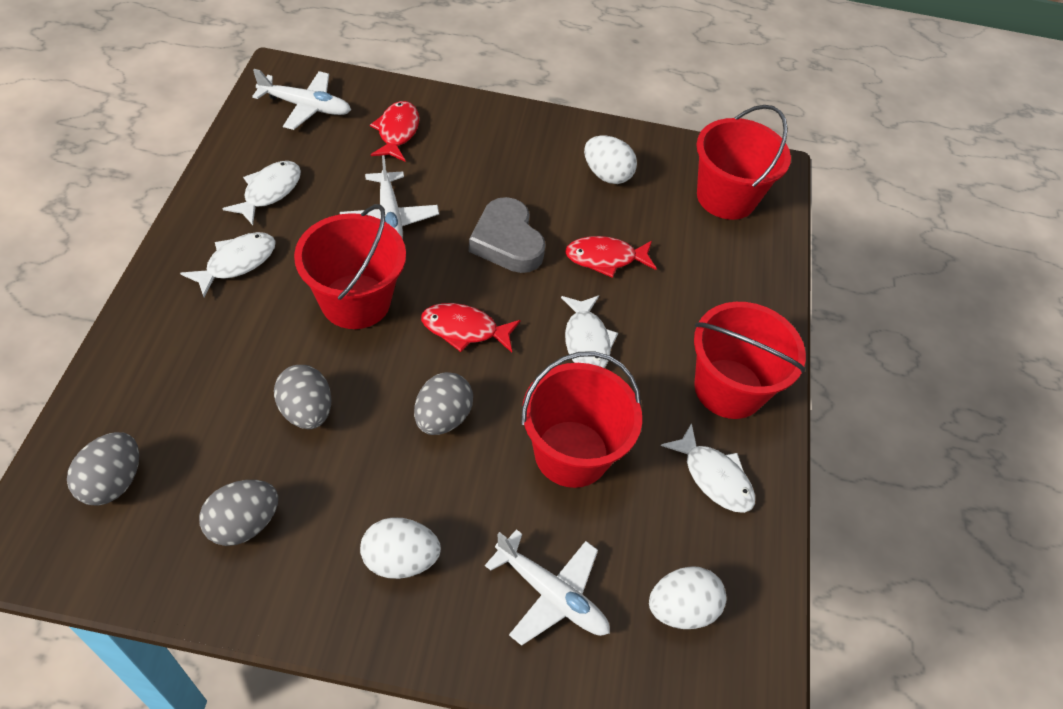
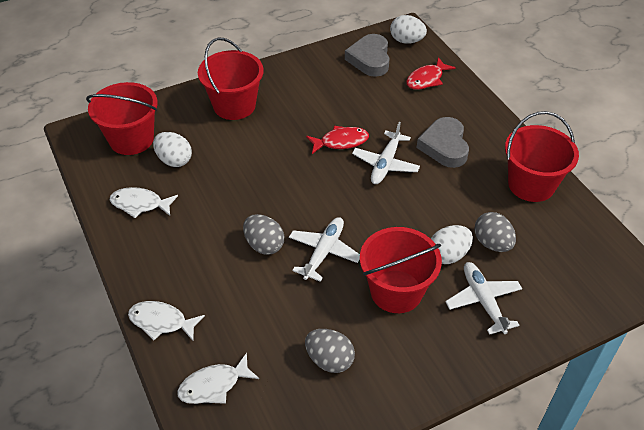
grey egg: [67,432,139,506] [199,480,278,546] [274,365,332,429] [414,372,473,435] = 4 -> [243,214,284,255] [305,329,355,373] [474,212,516,252] = 3
grey heart: [469,197,546,273] = 1 -> [345,34,390,77] [417,117,469,168] = 2
red fish: [370,101,419,162] [421,303,520,352] [565,236,657,278] = 3 -> [306,126,369,154] [406,57,456,90] = 2
white fish: [180,232,276,297] [222,161,301,225] [561,295,618,368] [661,423,755,513] = 4 -> [110,187,178,218] [128,301,205,341] [177,353,259,404] = 3

